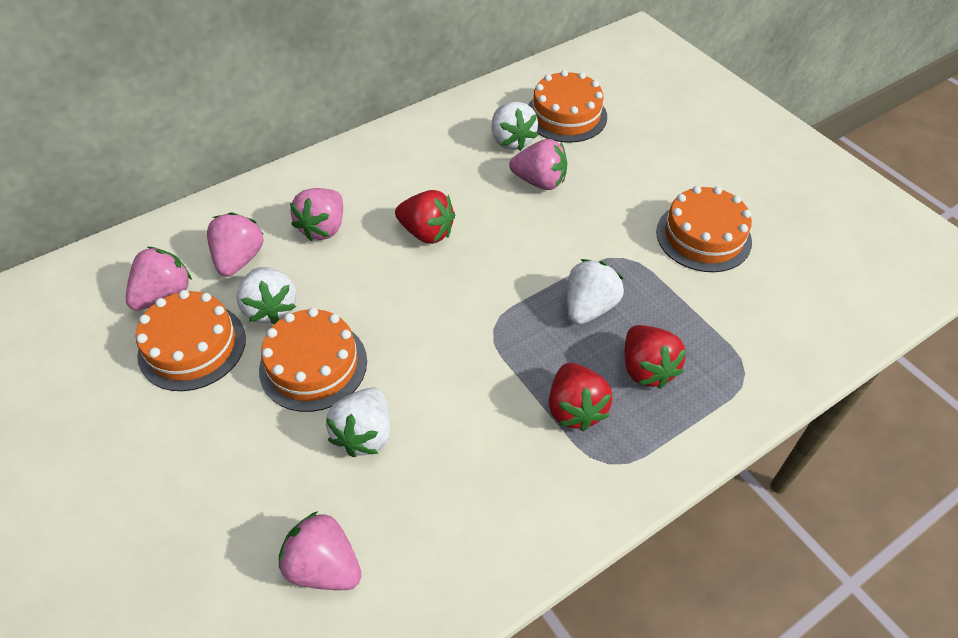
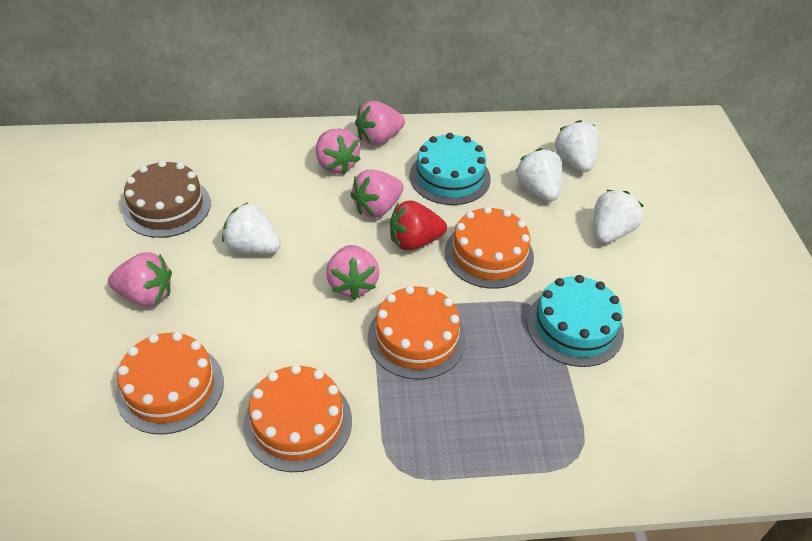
brown cake: none = 0 -> [122,160,211,238] = 1
red strawberry: [395,190,455,244] [549,363,612,431] [625,325,686,389] = 3 -> [390,200,447,251] = 1
turquoise cake: none = 0 -> [409,133,491,205] [527,275,624,367] = 2

